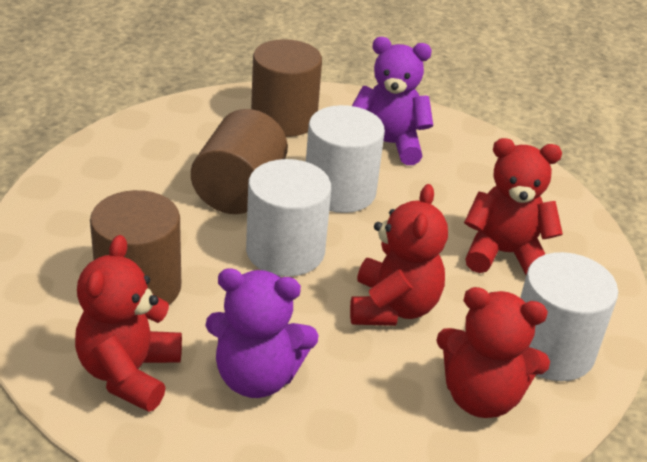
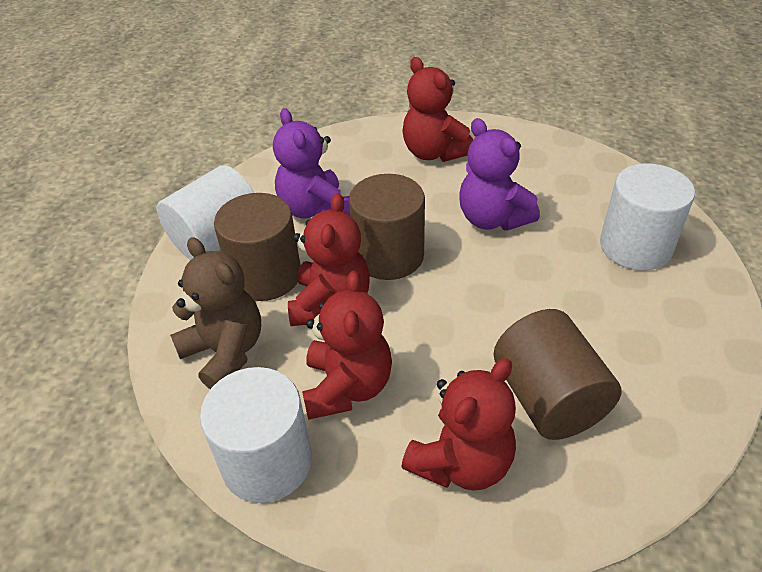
brown teddy bear: none = 0 -> [170,237,261,389] = 1

